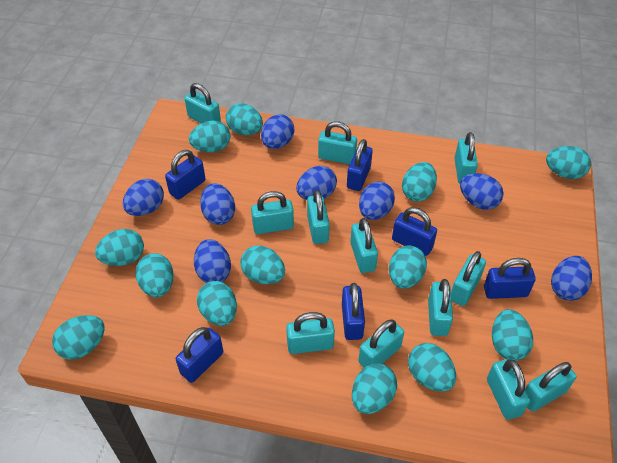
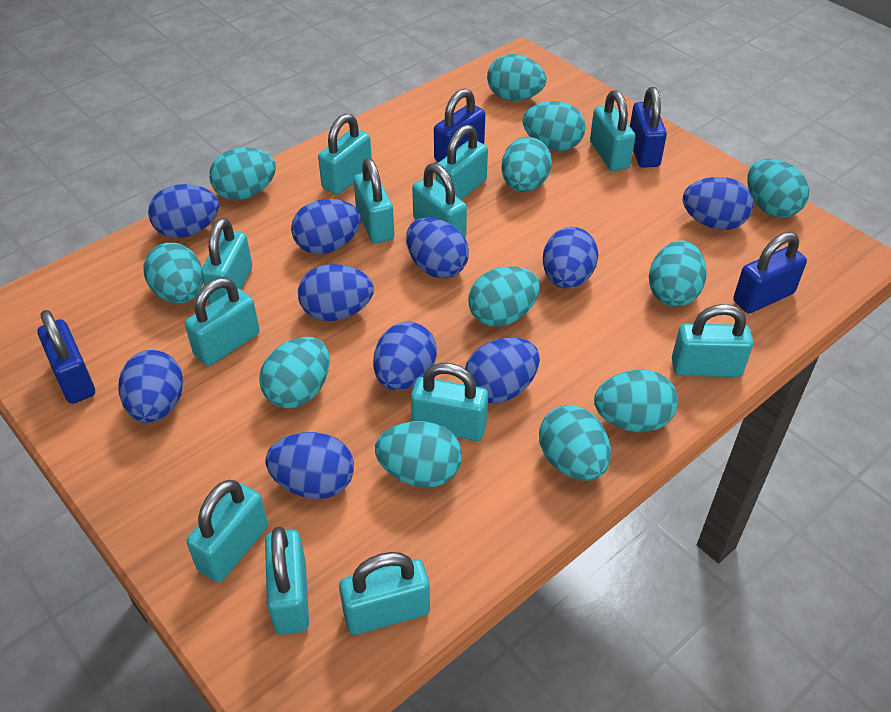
blue egg: [123,179,164,216] [194,239,231,283] [200,183,235,225] [261,114,294,149] [296,166,337,200] [359,182,395,220] [460,173,503,210] [551,256,592,301] = 8 -> [118,350,183,423] [148,184,219,238] [265,432,354,499] [291,199,361,254] [298,264,374,321] [373,322,437,390] [406,217,469,279] [465,337,540,403] [543,227,598,289] [683,177,753,230] = 10
blue padlock: [165,150,205,200] [176,327,223,383] [342,283,365,340] [347,139,373,191] [392,207,437,256] [484,258,536,299] = 6 -> [37,310,95,404] [434,88,485,162] [630,87,667,168] [733,232,807,313] = 4
turquoise egg: [52,315,104,360] [95,229,144,266] [135,253,174,297] [189,121,230,152] [197,281,237,326] [226,103,263,135] [240,245,285,284] [352,364,397,414] [389,246,427,289] [402,162,437,202] [408,343,456,391] [492,309,533,361] [546,146,591,179] = 13 -> [144,243,203,303] [209,147,276,200] [259,337,330,408] [375,421,462,487] [468,266,540,327] [487,54,546,101] [501,137,552,192] [523,101,586,151] [539,405,611,480] [594,369,678,432] [649,240,707,307] [747,159,809,218] = 12

